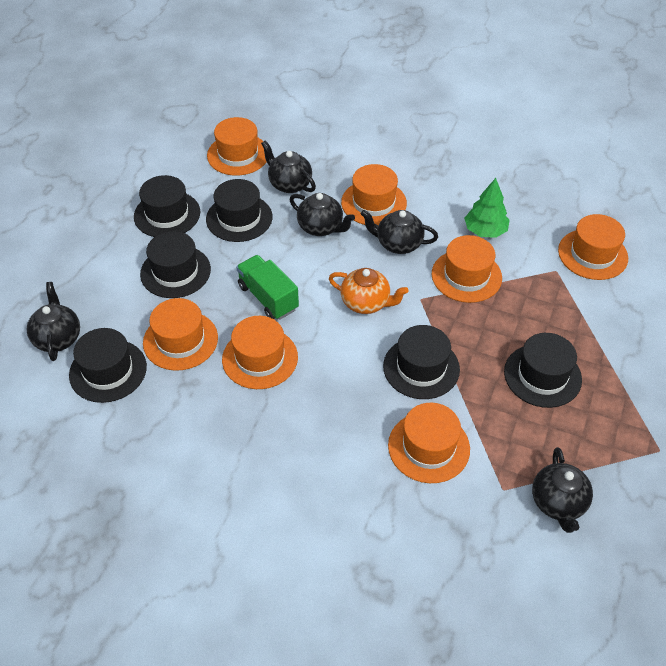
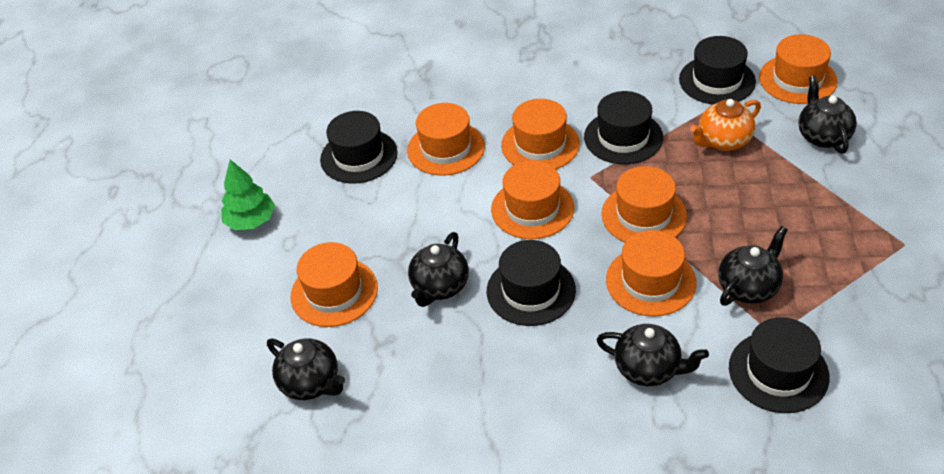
black hat: [69,328,147,403] [134,175,200,237] [140,231,211,298] [206,179,273,242] [383,325,460,399] [504,333,582,408] = 6 -> [320,111,398,184] [487,240,576,326] [584,91,663,164] [679,36,756,105] [729,317,830,413] = 5
green truck: [236,255,299,320] = 1 -> none = 0

